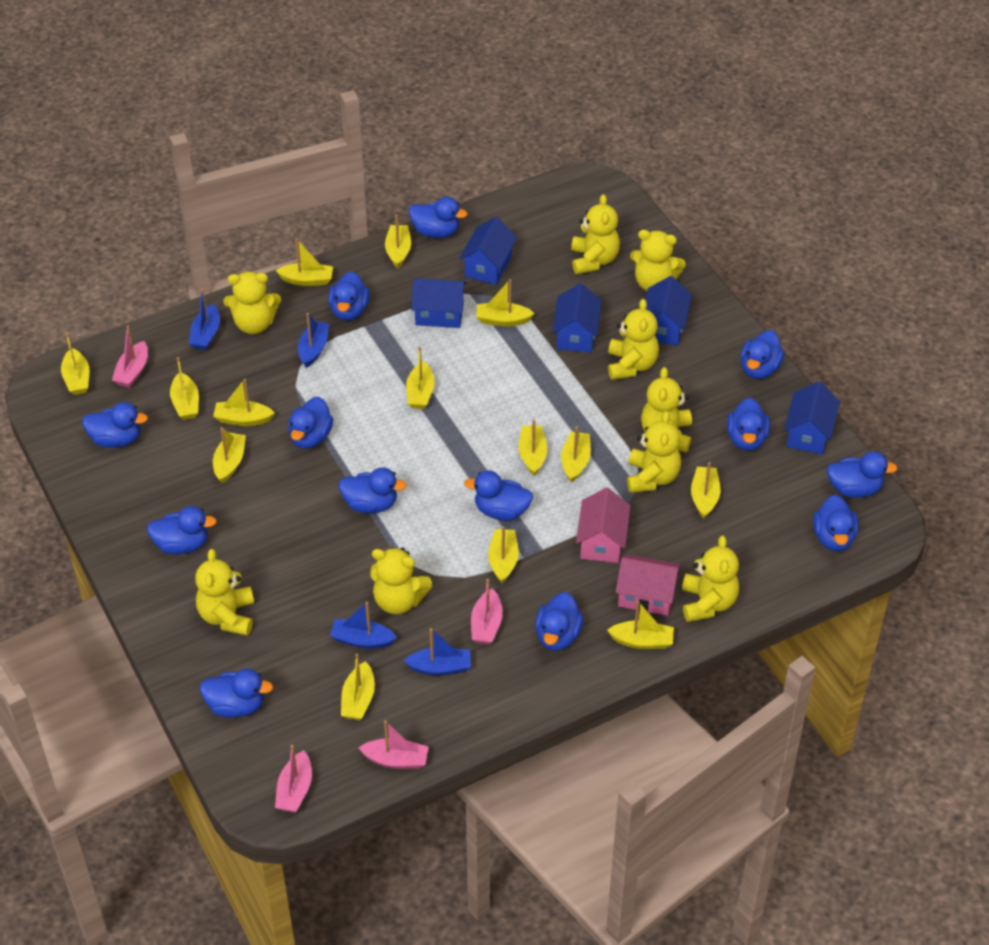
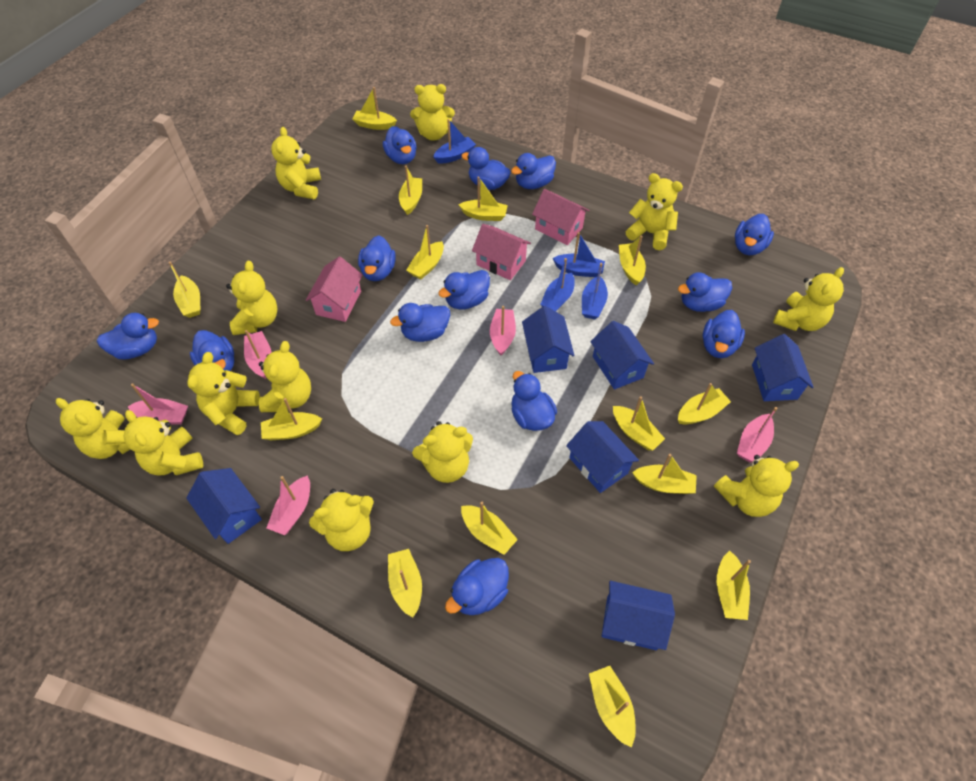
blue house: [411,278,466,328] [459,217,517,285] [552,283,602,352] [645,276,692,345] [784,381,840,455] = 5 -> [186,468,262,544] [522,306,574,373] [566,421,639,493] [590,321,654,390] [602,581,675,650] [752,334,813,401] = 6
pink boat: [112,326,148,388] [275,745,312,813] [359,720,429,769] [471,579,503,645] = 4 -> [128,383,188,424] [244,330,272,379] [267,475,310,535] [490,306,516,356] [737,407,777,463] = 5
pink house: [576,488,630,563] [616,554,681,616] = 2 -> [306,256,362,322] [472,224,531,280] [532,189,589,245] = 3
yellow teddy bear: [195,549,254,636] [223,272,281,334] [370,548,432,614] [571,194,620,274] [608,299,659,380] [627,411,681,493] [630,230,686,291] [641,367,692,452] [682,536,739,622] = 9 -> [56,398,130,459] [123,410,203,476] [187,352,260,435] [226,261,277,335] [259,341,311,412] [271,127,321,199] [309,489,374,551] [410,84,455,140] [412,421,473,483] [626,173,683,250] [714,455,799,517] [773,267,844,331] = 12

